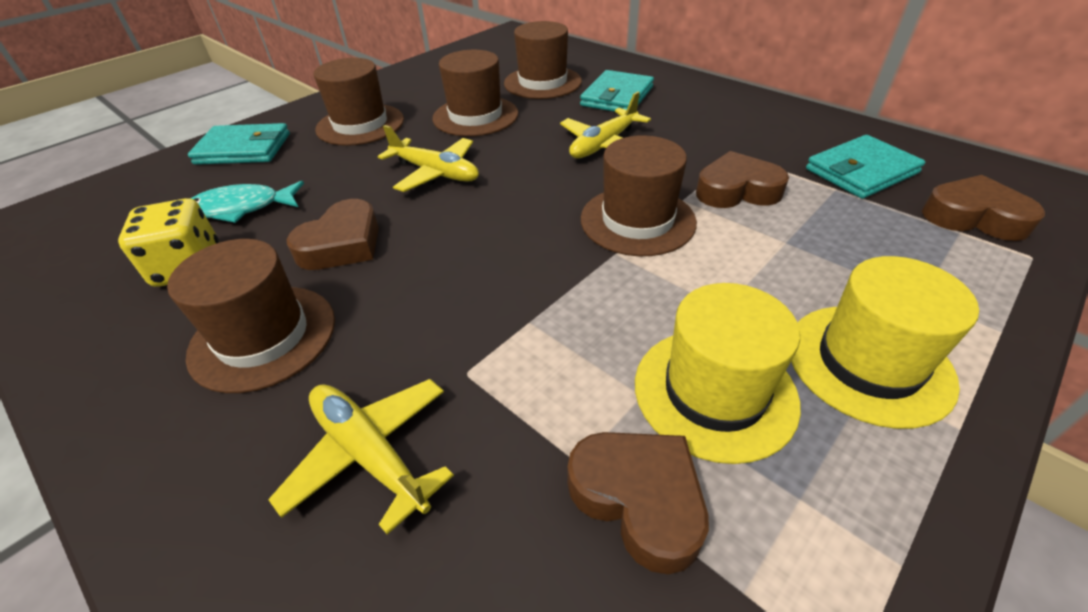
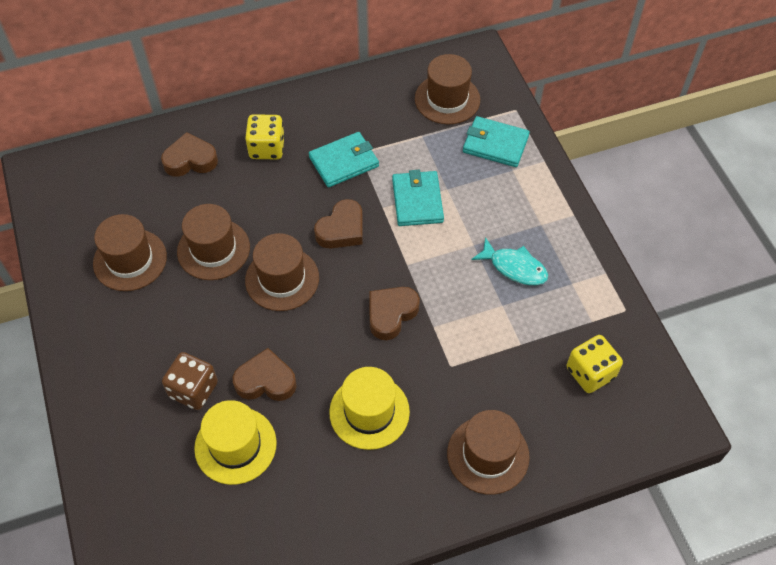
brown dice: none = 0 -> [162,352,218,410] = 1
yellow dice: [118,198,219,287] = 1 -> [245,114,285,159] [567,335,623,393] = 2
yellow plane: [268,379,454,535] [378,125,479,192] [560,91,651,159] = 3 -> none = 0

